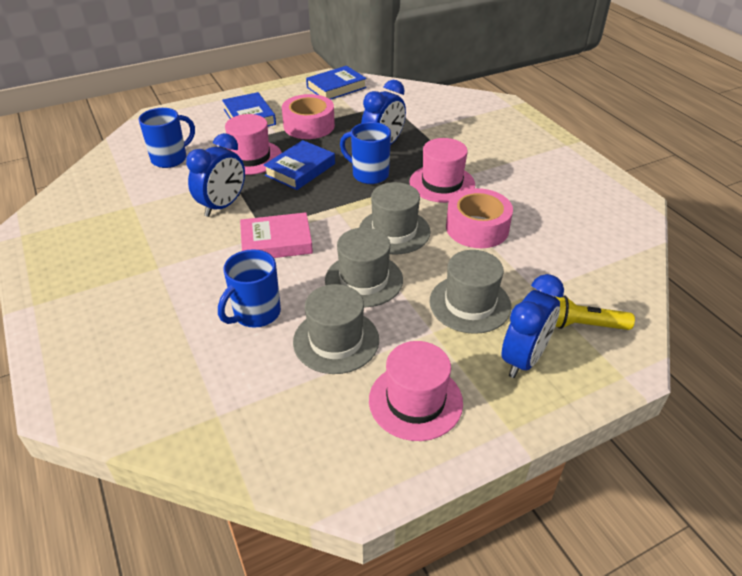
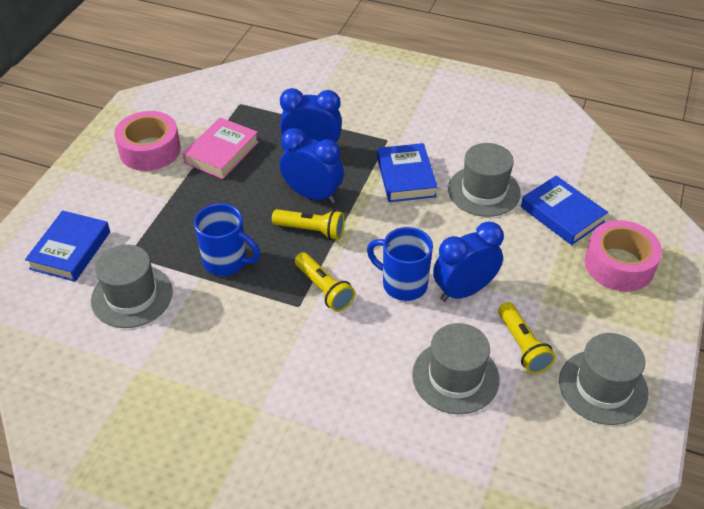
blue mug: [138,108,195,168] [218,249,281,328] [340,122,391,184] = 3 -> [194,203,260,276] [367,227,433,301] = 2
pink hat: [225,114,282,175] [369,341,463,441] [409,138,475,203] = 3 -> none = 0
yellow flashlight: [554,296,635,330] = 1 -> [272,209,345,240] [295,252,355,312] [498,302,555,374] = 3

